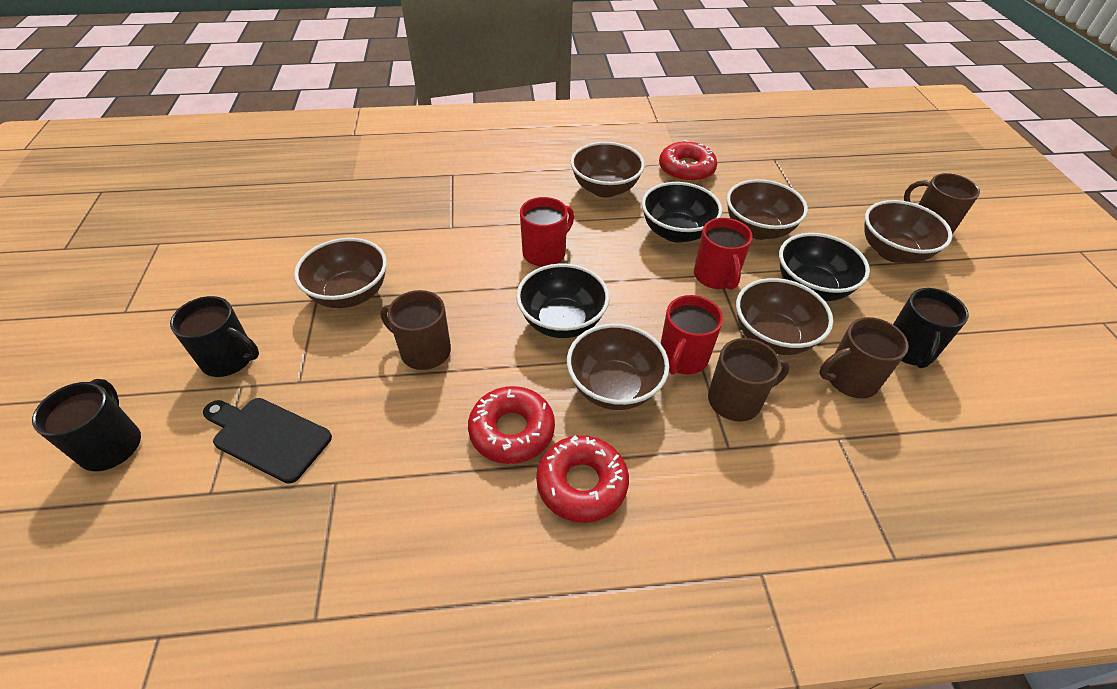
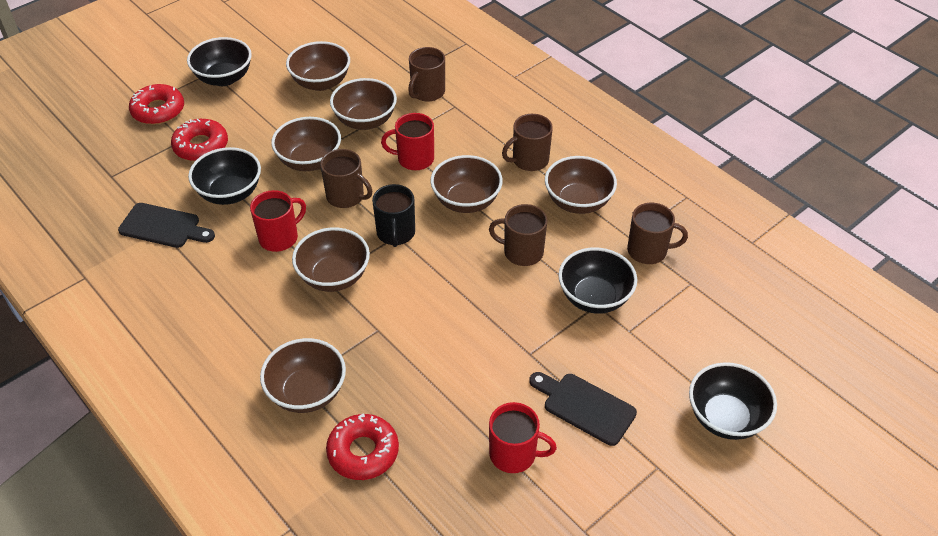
black bowl: [516,264,610,338] [642,182,722,243] [779,233,870,301] = 3 -> [187,37,252,86] [188,147,261,205] [558,247,637,314] [689,362,777,440] = 4
black cutting board: [203,398,332,484] = 1 -> [118,203,215,248] [529,372,637,446] = 2
black mug: [32,379,141,471] [170,296,259,377] [893,288,969,368] = 3 -> [372,184,415,247] = 1
brown bowl: [294,238,387,308] [567,324,669,410] [570,142,645,198] [727,179,808,240] [736,278,833,355] [864,200,952,263] = 6 -> [260,338,346,413] [271,117,341,171] [286,41,350,91] [292,227,370,292] [330,78,397,130] [430,155,503,213] [545,156,617,214] = 7
brown mug: [380,290,451,370] [708,338,790,422] [819,317,909,398] [904,173,980,234] = 4 -> [320,149,372,208] [408,47,445,101] [489,204,547,266] [502,114,553,171] [627,203,688,264] = 5

